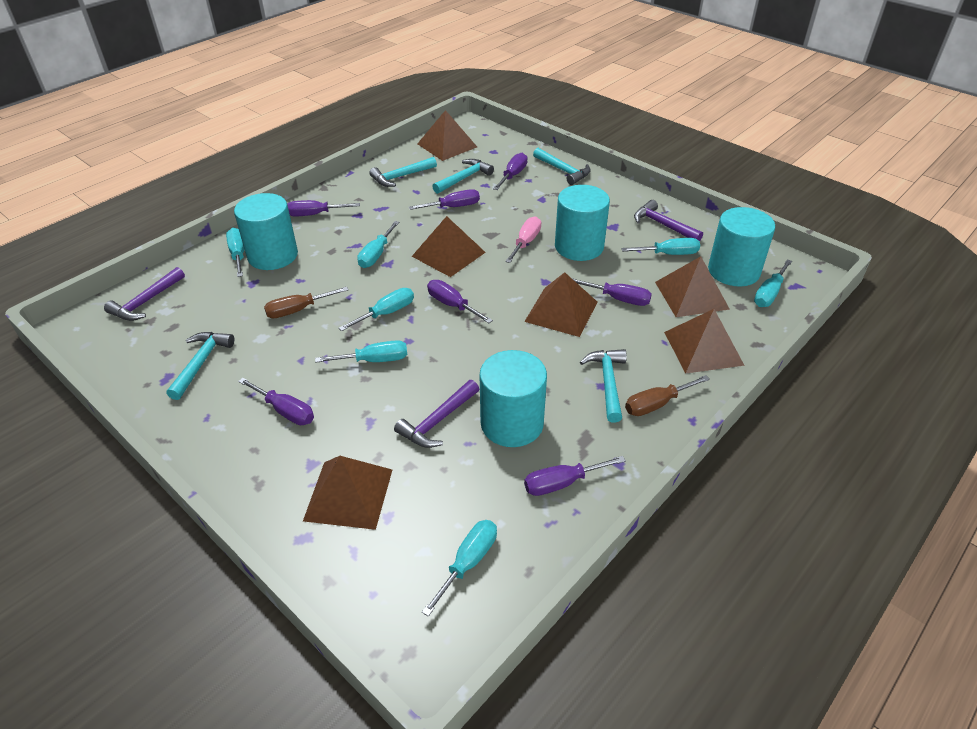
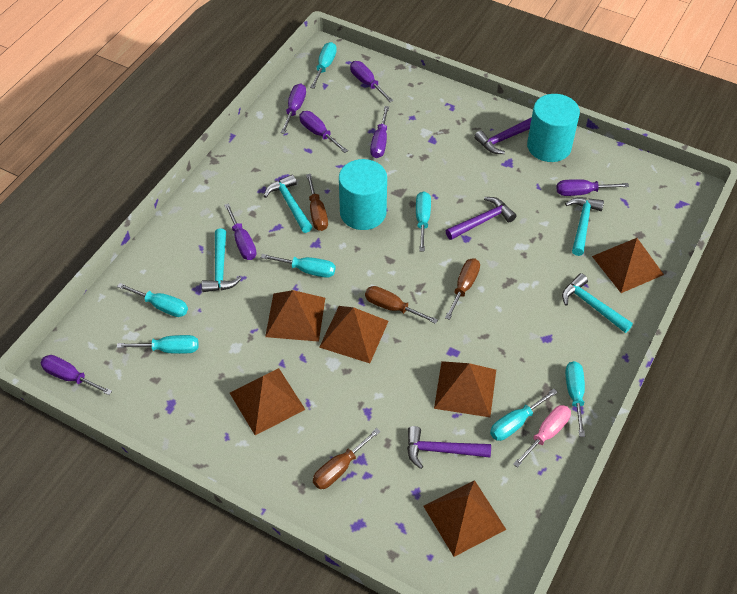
brown screwdriver: [264,287,349,318] [625,375,710,416] = 2 -> [306,174,328,231] [313,428,381,489] [365,286,438,324] [445,258,480,320] = 4
turquoise cylinder: [234,193,298,270] [480,350,547,447] [555,185,610,261] [708,207,775,287] = 4 -> [339,159,387,230] [527,94,580,162] = 2
turquoise hammer: [166,332,234,400] [369,157,437,187] [432,159,494,194] [533,148,591,185] [580,349,627,423] = 5 -> [202,228,242,292] [264,174,312,233] [562,273,633,333] [565,197,604,256] = 4

